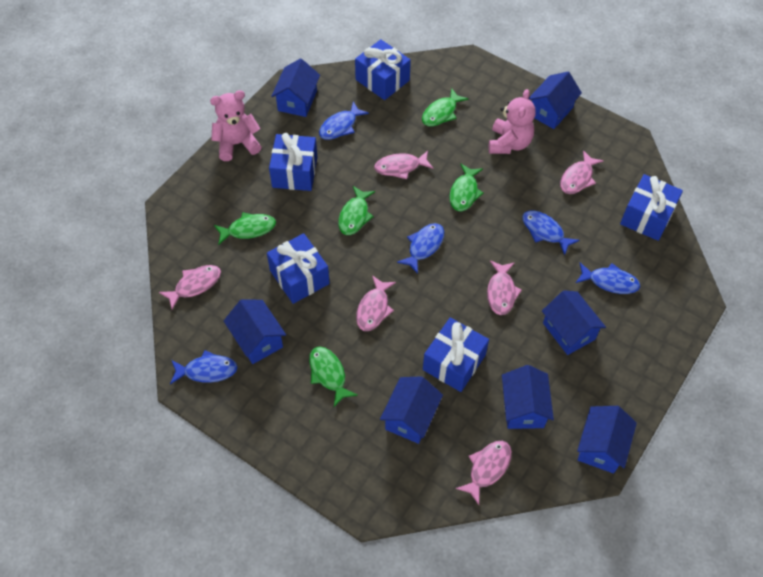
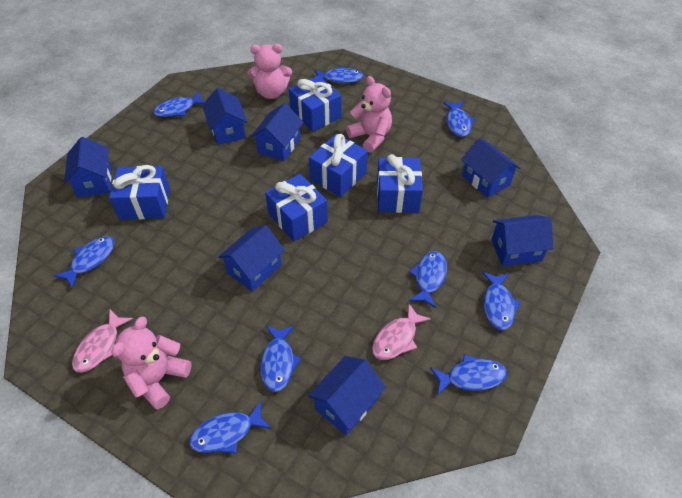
blue fish: [170,350,238,384] [319,102,369,140] [397,223,444,274] [522,210,580,255] [576,263,640,294] = 5 -> [54,236,114,288] [153,92,205,117] [189,402,271,454] [260,326,302,392] [315,66,364,83] [409,251,447,308] [430,354,507,396] [443,101,475,137] [482,272,521,330] = 9
green fish: [214,212,276,245] [309,346,358,407] [338,186,375,235] [422,88,469,126] [449,163,484,211] = 5 -> none = 0
pink fish: [159,265,221,310] [356,275,396,331] [374,151,434,179] [456,441,512,505] [487,260,522,315] [560,150,603,194] = 6 -> [72,310,133,373] [372,304,431,360] = 2
pink teddy bear: [210,90,262,161] [489,89,536,154] = 2 -> [111,317,192,409] [248,44,292,99] [346,76,392,153] = 3

